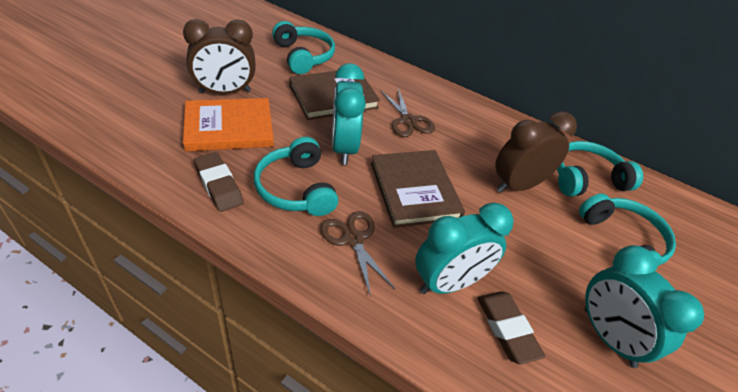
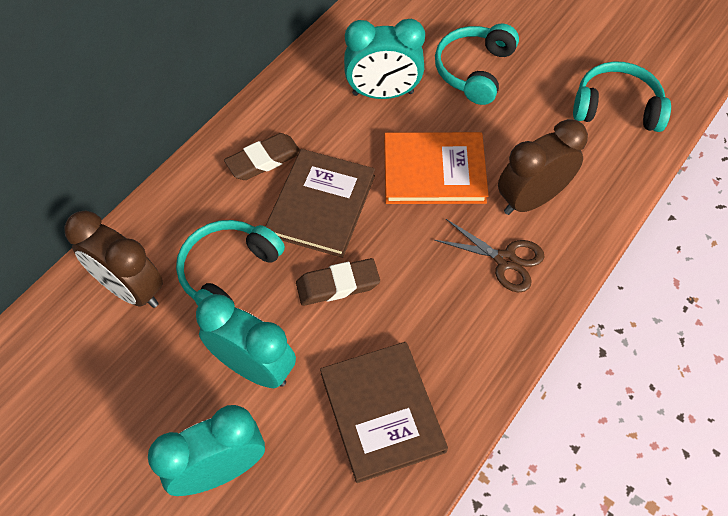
brown scissors: [320,211,396,297] [381,88,435,137] = 2 -> [434,219,545,293] = 1
turquoise headphones: [254,137,338,216] [272,21,335,74] [557,141,643,197] [579,193,676,267] = 4 -> [176,220,285,305] [435,24,519,105] [573,61,671,132] = 3

